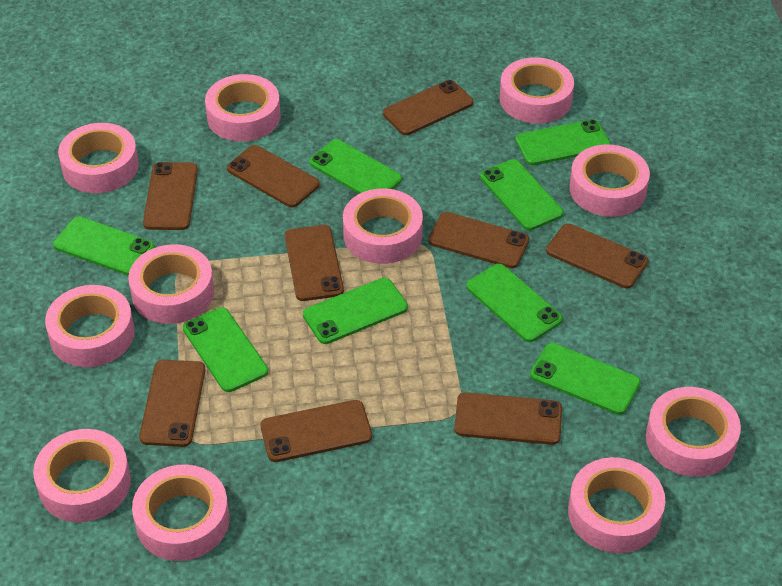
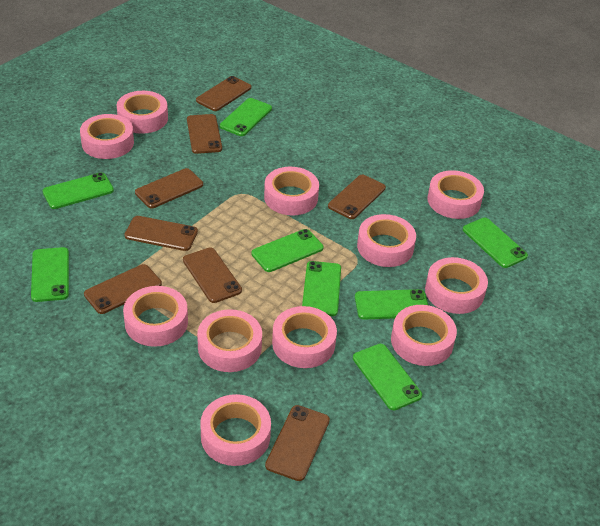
brown phone: [139,360,206,447] [143,162,198,230] [227,145,320,207] [260,400,372,462] [285,225,344,301] [383,80,474,135] [428,212,530,268] [454,392,562,445] [546,224,649,288] = 9 -> [84,264,162,314] [124,216,198,251] [135,168,203,208] [183,248,242,303] [187,114,222,154] [196,76,251,111] [265,405,330,481] [328,175,386,219] = 8

